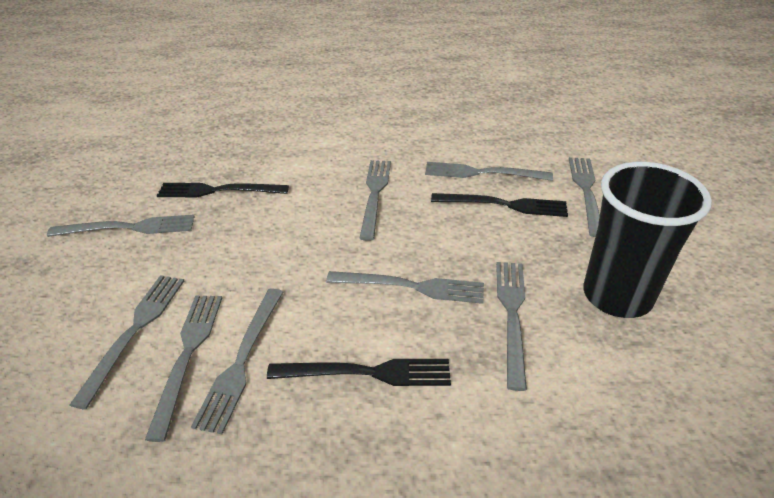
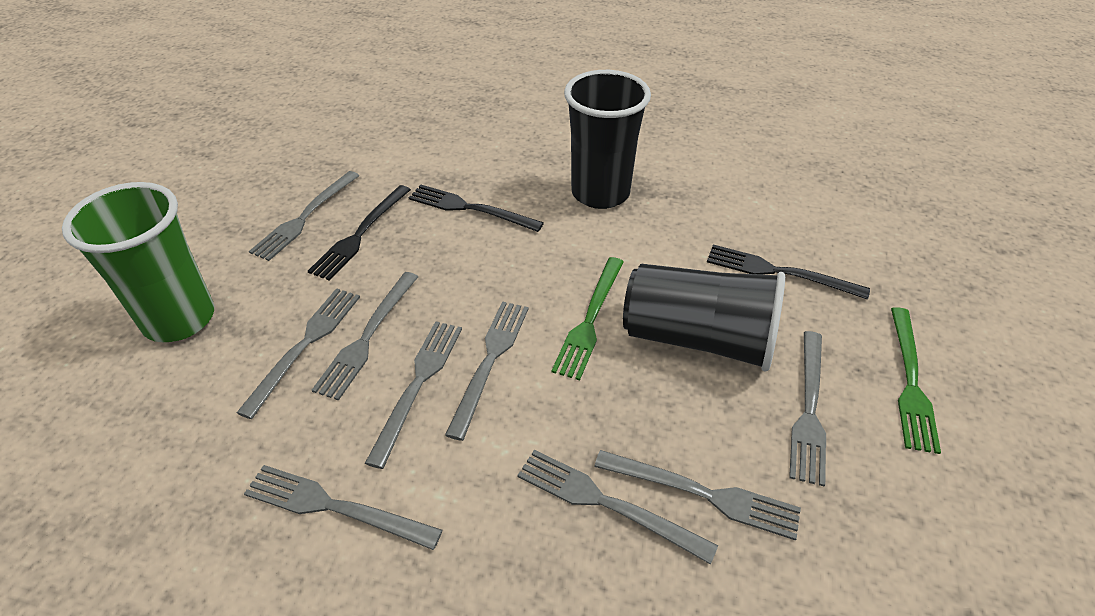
black cup: [583,162,712,318] = 1 -> [564,70,651,209] [623,264,785,372] = 2
green cup: none = 0 -> [62,182,214,342] = 1
green fork: none = 0 -> [551,257,624,380] [891,307,941,454] = 2

